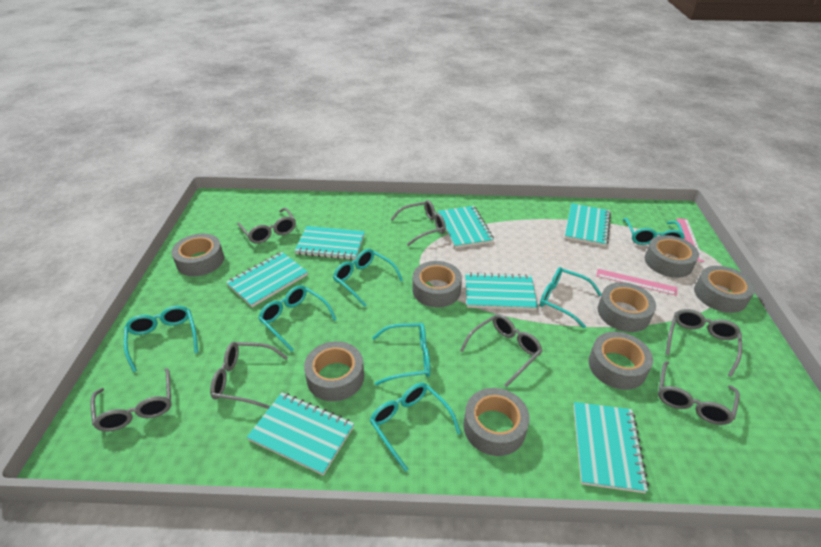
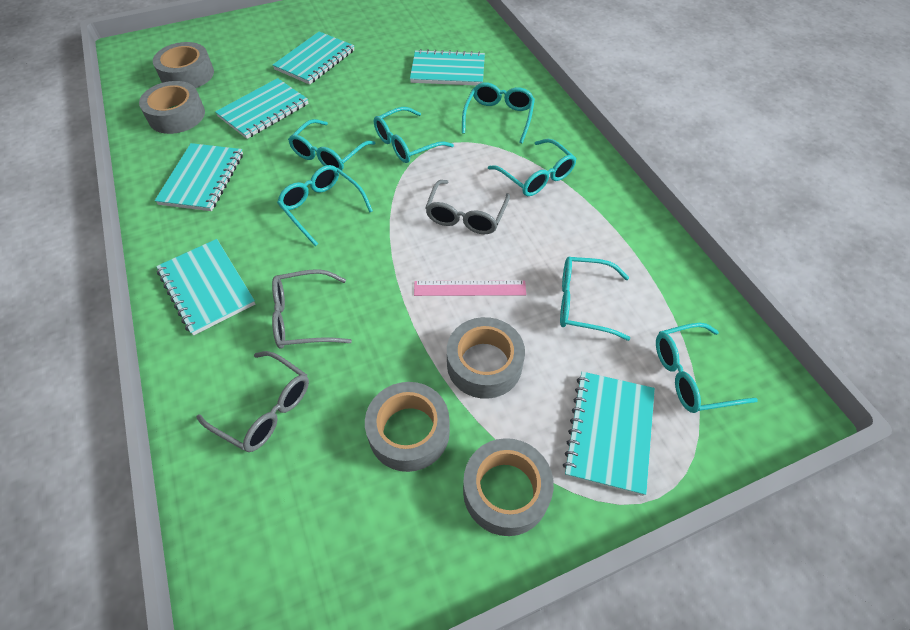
grey glasses: [90,368,172,432] [210,342,288,409] [237,208,296,243] [391,200,446,246] [460,314,542,387] [658,361,740,425] [666,309,742,377] = 7 -> [196,351,309,452] [272,269,352,349] [425,180,510,234] = 3
grey tape: [171,234,224,276] [304,341,364,401] [412,261,462,307] [463,388,529,456] [588,332,653,390] [598,282,656,332] [645,235,699,278] [694,266,755,313] = 8 -> [139,81,205,134] [153,42,214,88] [365,382,450,472] [447,317,525,399] [463,438,554,536] = 5
pink ruler: [596,269,677,296] [676,218,704,262] = 2 -> [414,280,526,296] = 1
turquoise notebook: [226,252,308,307] [247,392,354,476] [295,226,365,260] [438,206,494,248] [465,272,538,310] [565,203,611,247] [574,402,649,493] = 7 -> [155,143,243,211] [156,239,255,335] [215,78,309,139] [273,32,354,85] [410,49,485,86] [563,371,655,496] = 6

